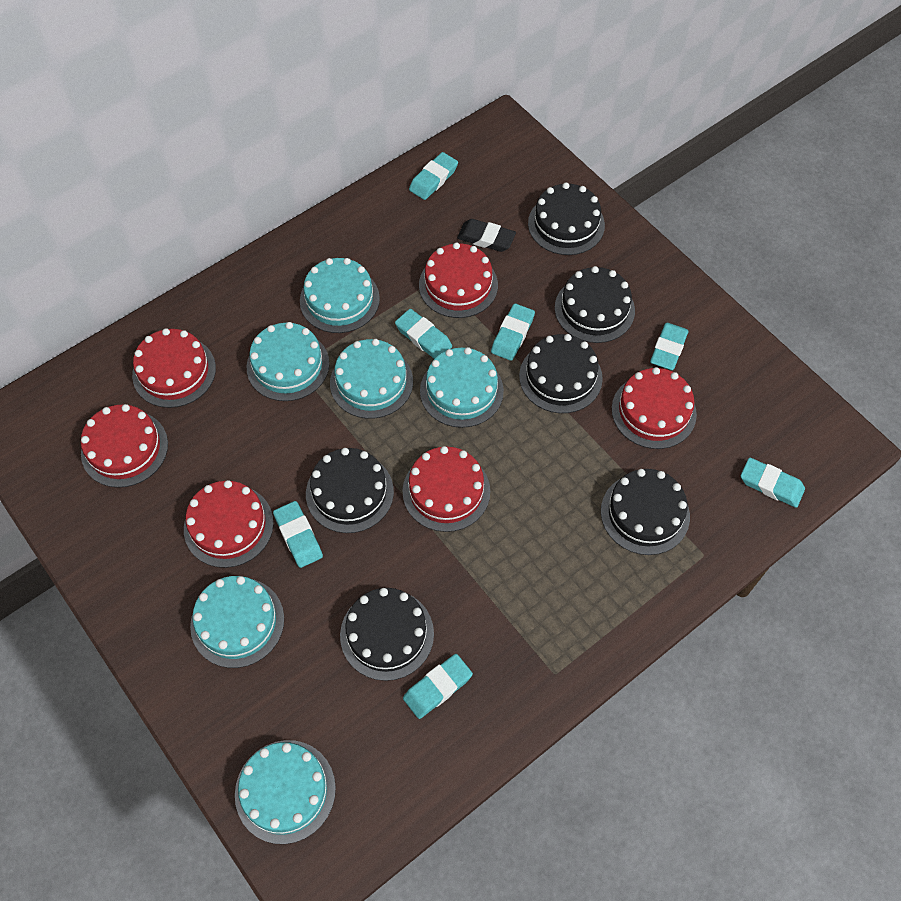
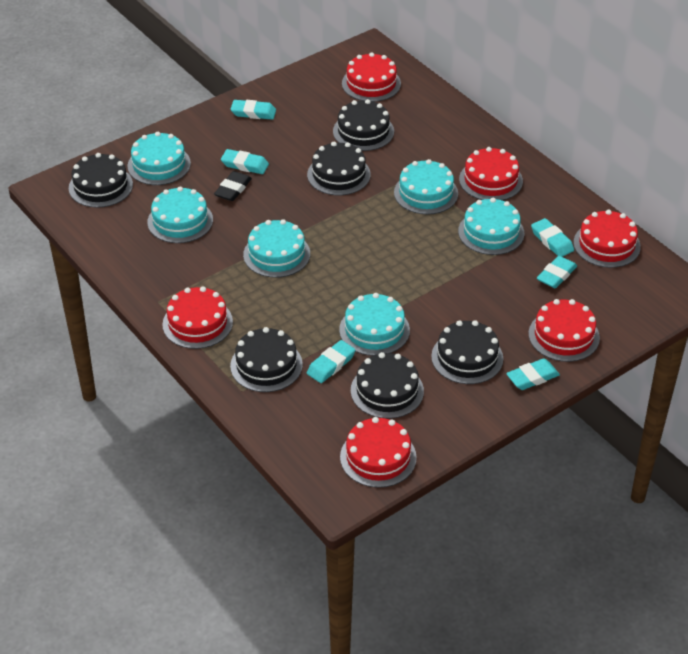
turquoise eraser: [273,501,323,568] [395,309,452,359] [403,654,473,719] [409,152,458,200] [491,304,535,361] [650,323,689,370] [741,458,805,508] = 7 -> [221,149,269,174] [231,100,276,120] [307,340,355,383] [506,358,560,390] [531,218,574,257] [537,256,577,288] = 6

